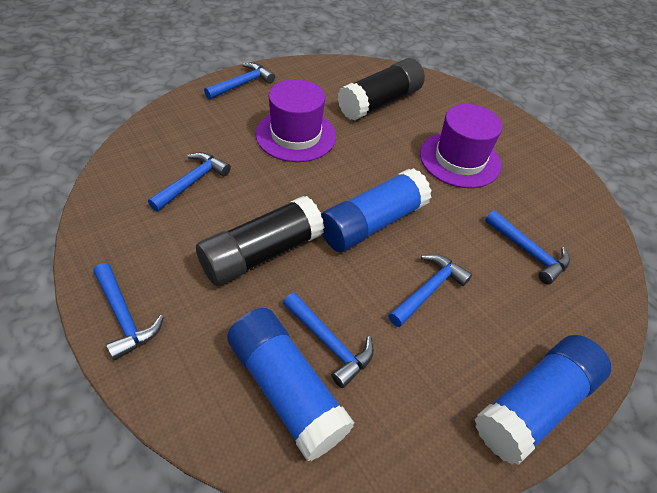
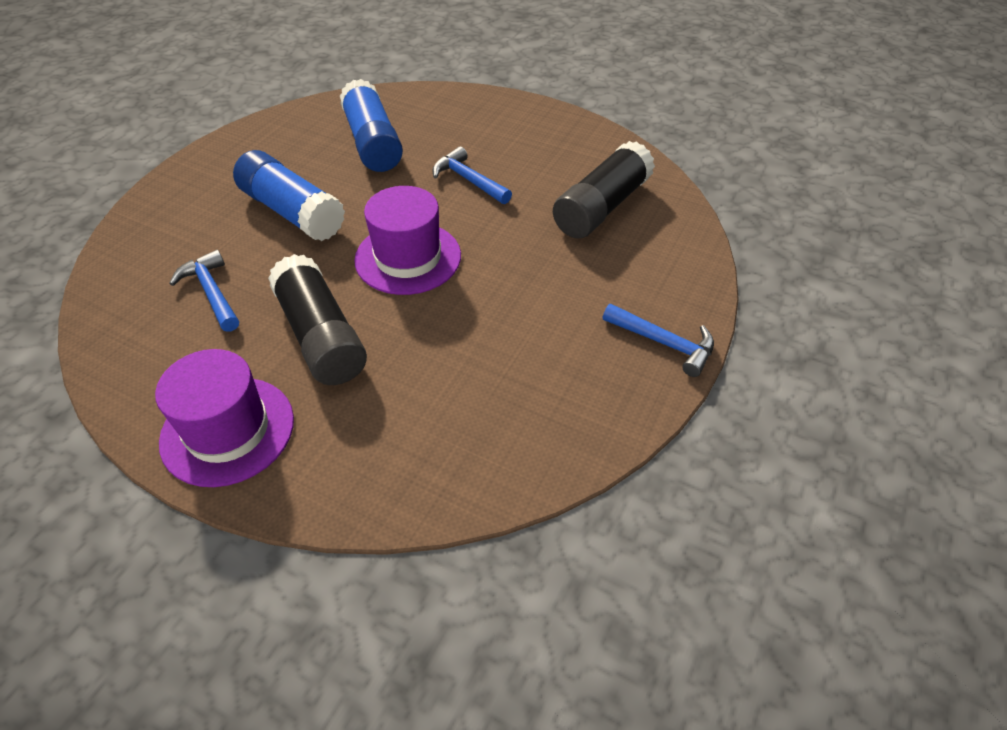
blue glue stick: [227,308,355,461] [321,168,432,252] [475,335,611,465] = 3 -> [233,150,345,241] [340,79,403,172] = 2
blue hammer: [93,263,164,361] [148,152,231,211] [204,63,275,100] [283,292,374,388] [388,254,472,327] [485,211,570,285] = 6 -> [169,250,239,332] [432,146,512,204] [603,304,714,377] = 3

